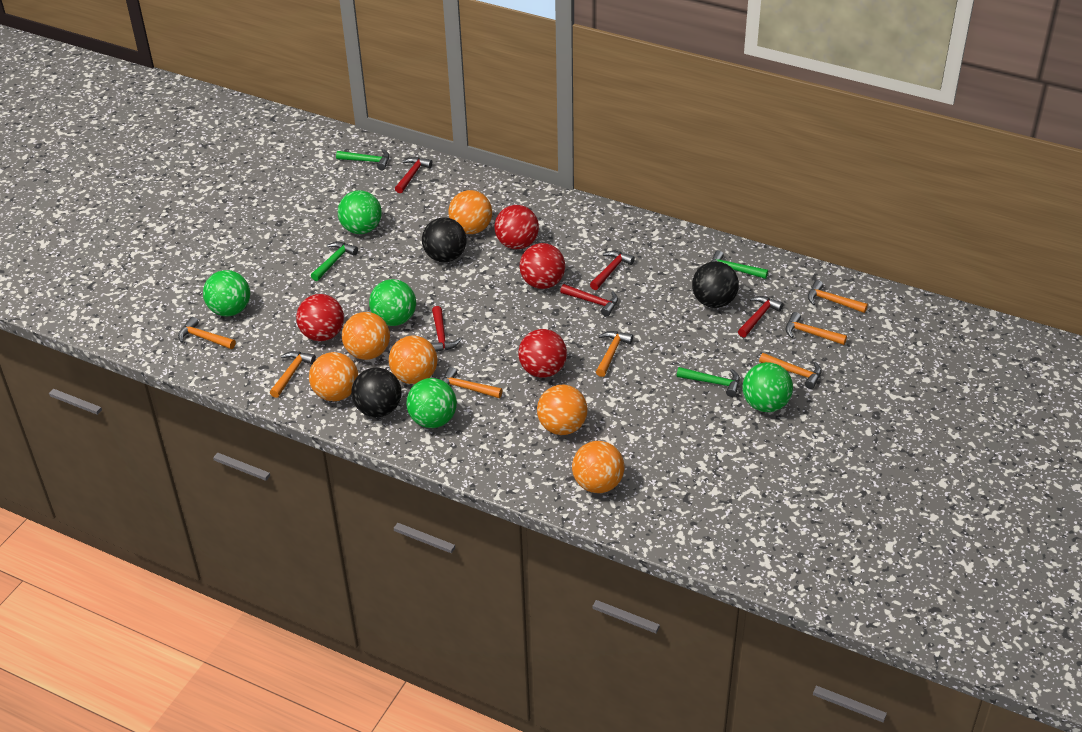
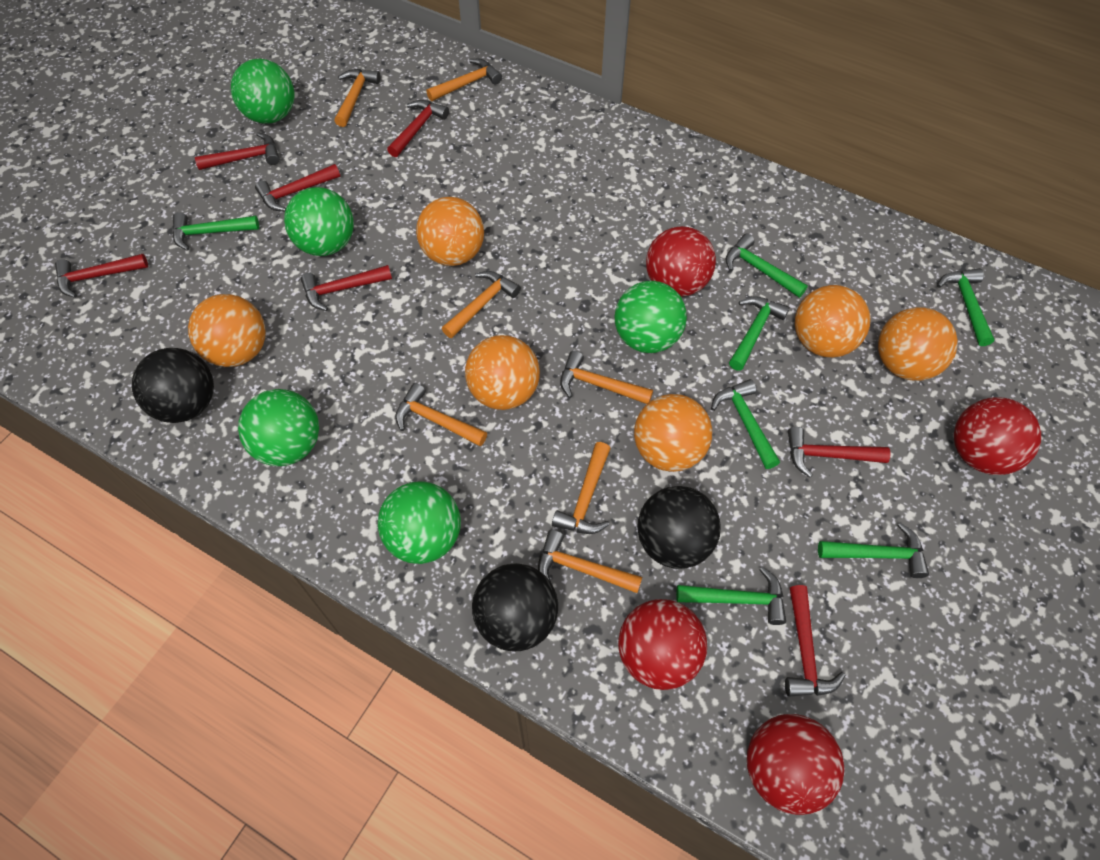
green hammer: [311,242,358,281] [336,149,389,170] [677,367,740,397] [711,250,768,279] = 4 -> [173,212,259,251] [676,567,786,625] [711,379,780,469] [726,234,808,298] [729,296,790,370] [818,523,929,578] [937,268,994,346] = 7
red hammer: [395,157,433,193] [431,306,461,352] [560,284,618,316] [590,251,635,290] [738,296,784,337] = 5 -> [55,254,148,298] [195,132,280,170] [255,164,340,211] [301,265,392,311] [387,100,449,157] [785,585,846,697] [788,427,891,478] = 7

